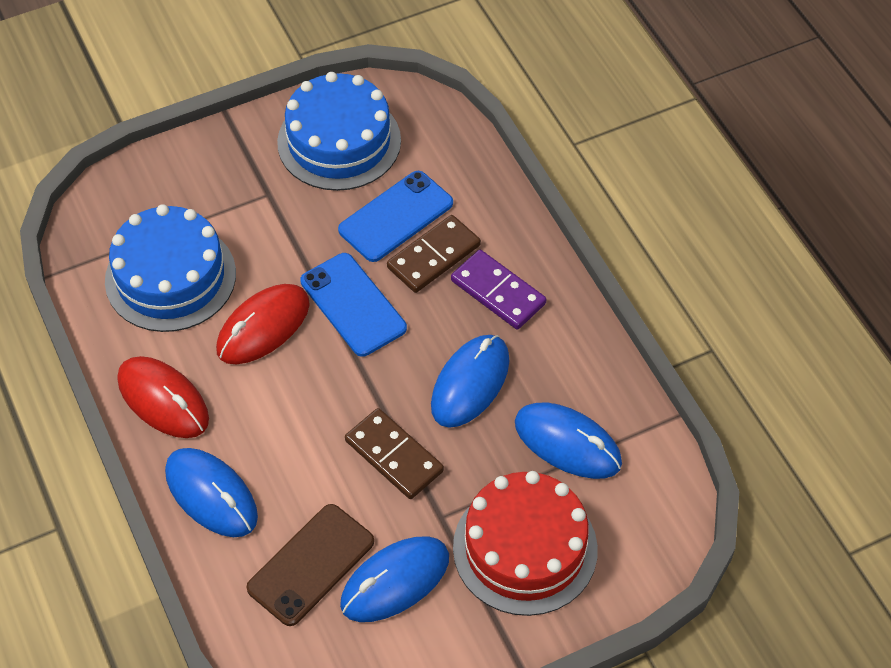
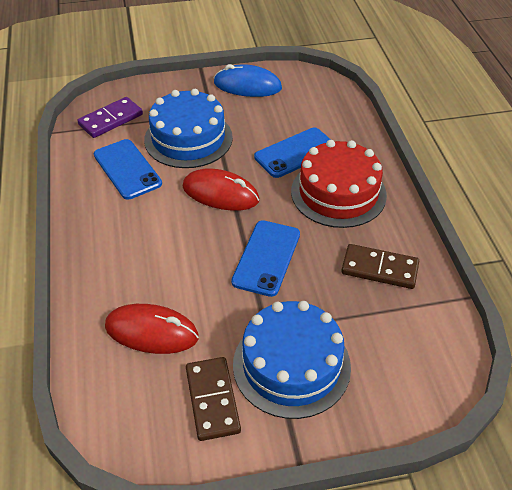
blue mouse: [165,448,258,537] [340,536,449,622] [431,335,509,428] [515,403,622,479] = 4 -> [214,64,282,97] = 1
blue phone: [300,253,407,357] [338,171,453,262] = 2 -> [94,139,162,200] [231,220,300,297] [254,127,331,178] = 3
brown phone: [247,504,374,626] = 1 -> none = 0

